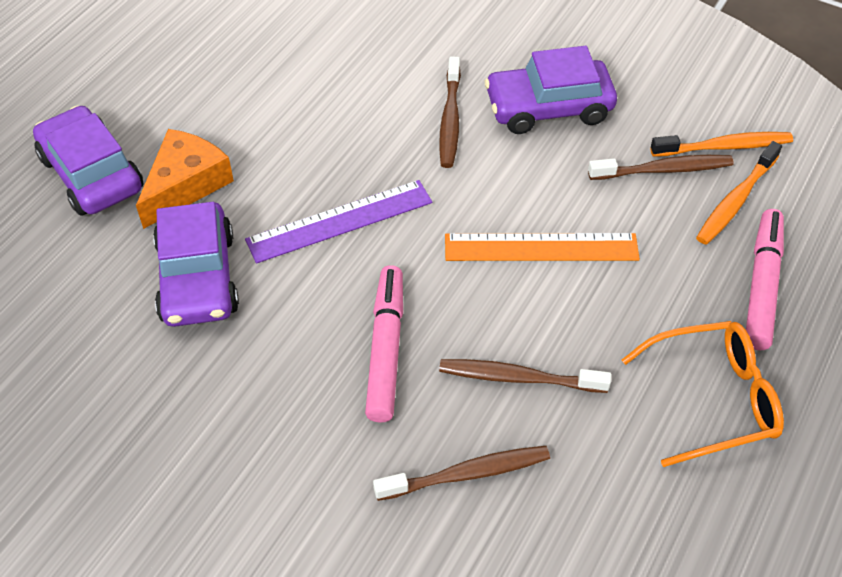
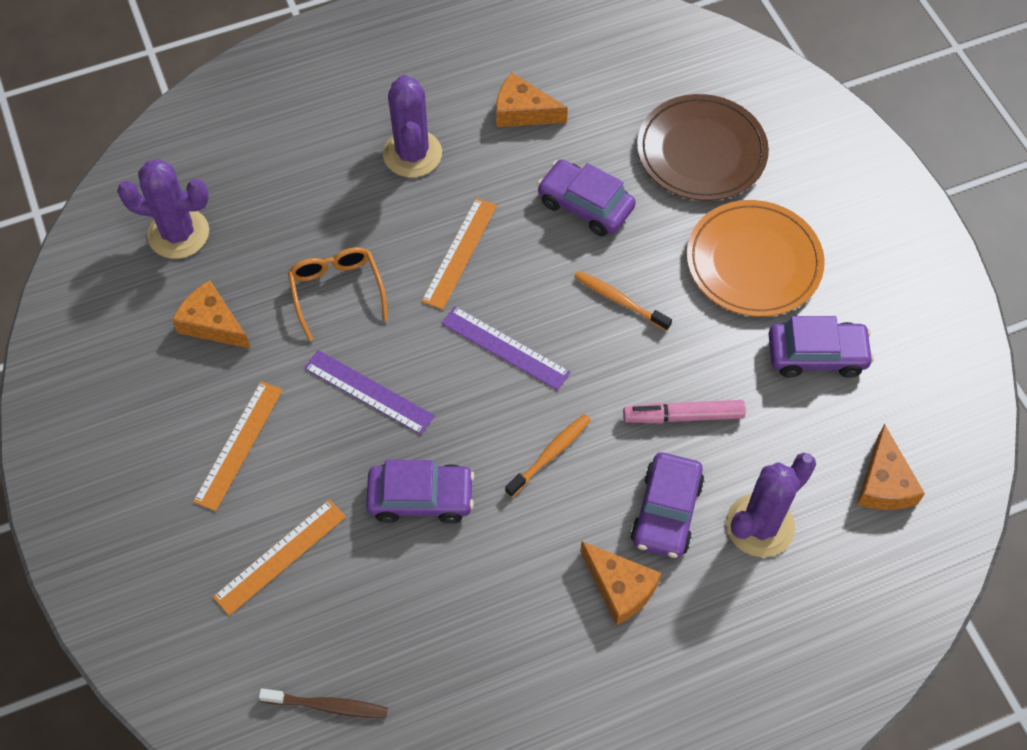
brown plate: none = 0 -> [637,94,769,201] = 1
brown toothbrush: [373,446,550,501] [439,56,461,168] [439,359,611,393] [588,155,734,180] = 4 -> [259,689,388,718] = 1
orange cheese: [136,129,234,229] = 1 -> [172,280,251,349] [496,73,568,127] [580,541,661,625] [857,424,925,510] = 4
orange plate: none = 0 -> [687,200,825,317] = 1
orange ruler: [445,233,640,261] = 1 -> [193,381,283,511] [213,499,346,616] [421,198,497,310] = 3
pink marker: [365,265,403,422] [746,209,784,351] = 2 -> [623,400,746,423] = 1
purple cactus: none = 0 -> [117,159,209,259] [383,75,442,177] [726,453,816,557] = 3
purple car: [33,106,144,216] [153,202,239,327] [485,46,617,134] = 3 -> [366,460,474,524] [537,159,636,236] [630,452,705,558] [769,316,874,378] = 4
purple ruler: [245,180,432,264] = 1 -> [304,350,435,435] [441,306,571,390] = 2

